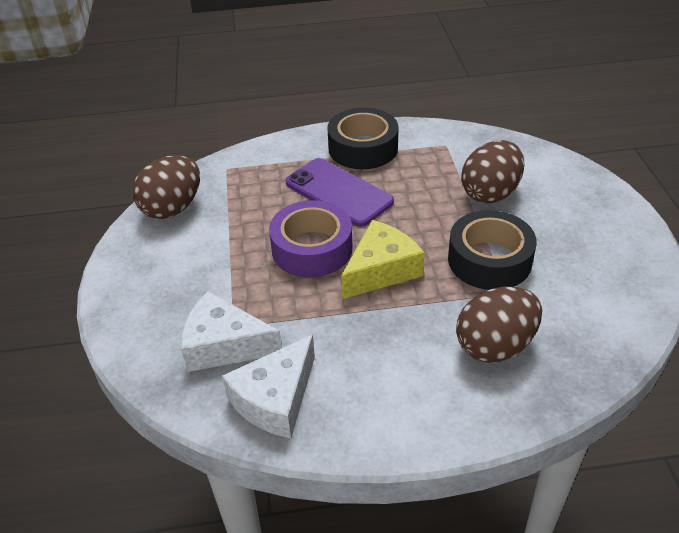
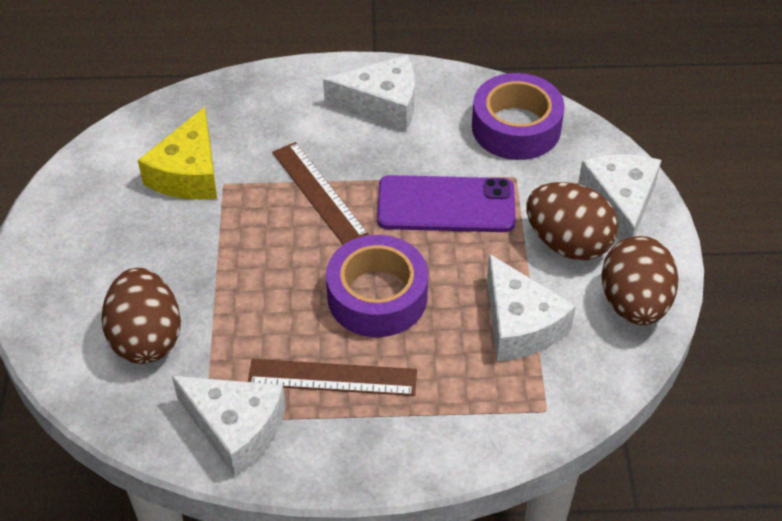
black tape: [327,108,399,169] [448,210,537,290] = 2 -> none = 0
brown ruler: none = 0 -> [248,359,417,396] [272,142,369,245] = 2
purple tape: [269,200,353,278] = 1 -> [326,235,428,337] [472,73,565,160] = 2
white cheese: [181,291,282,372] [222,334,315,438] = 2 -> [172,376,286,476] [323,55,415,131] [487,254,576,361] [578,154,661,241] = 4

